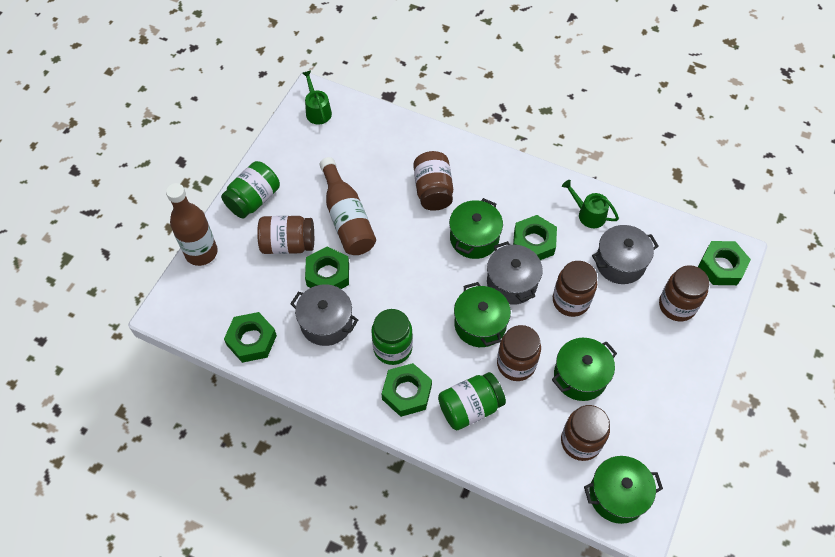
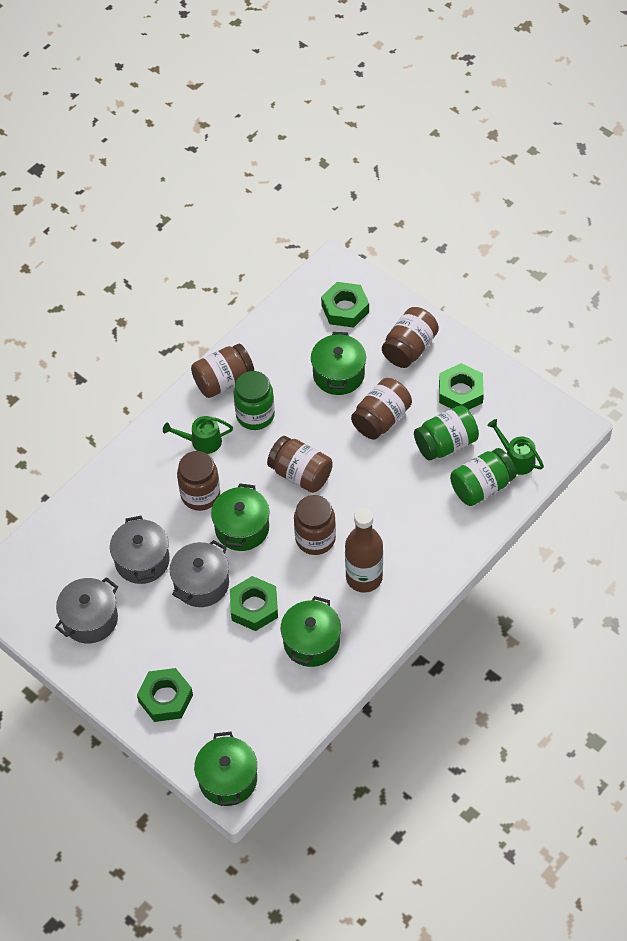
brown bottle: [166,183,218,266] [319,157,376,255] = 2 -> [345,508,383,593] = 1
green nut: [224,312,277,363] [305,246,349,289] [382,363,432,417] [513,215,557,260] [698,241,751,285] = 5 -> [137,668,193,722] [230,576,278,631] [321,282,369,328] [439,363,484,410] = 4

